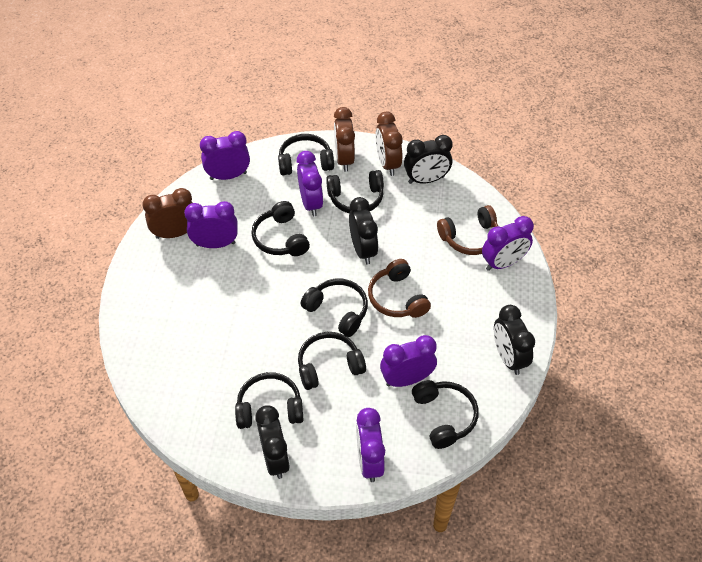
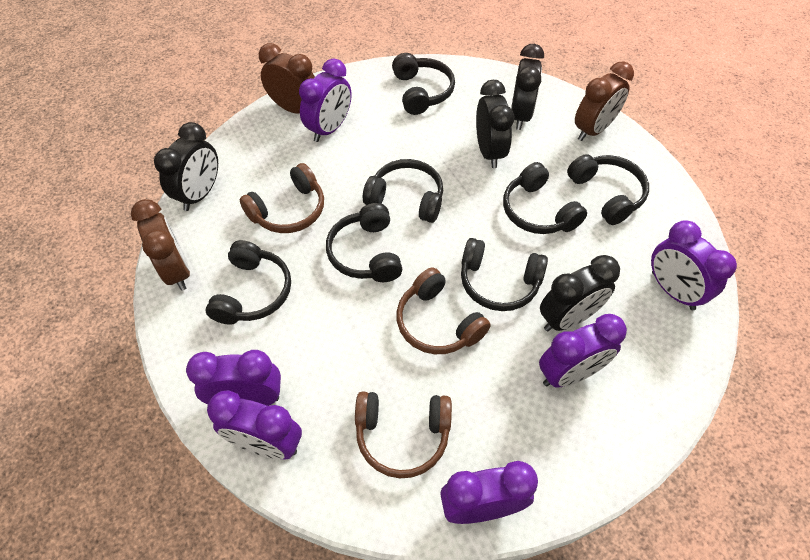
brown headphones: [368,259,431,318] [437,205,498,255] = 2 -> [240,163,324,233] [355,392,452,478] [396,267,491,354] = 3

